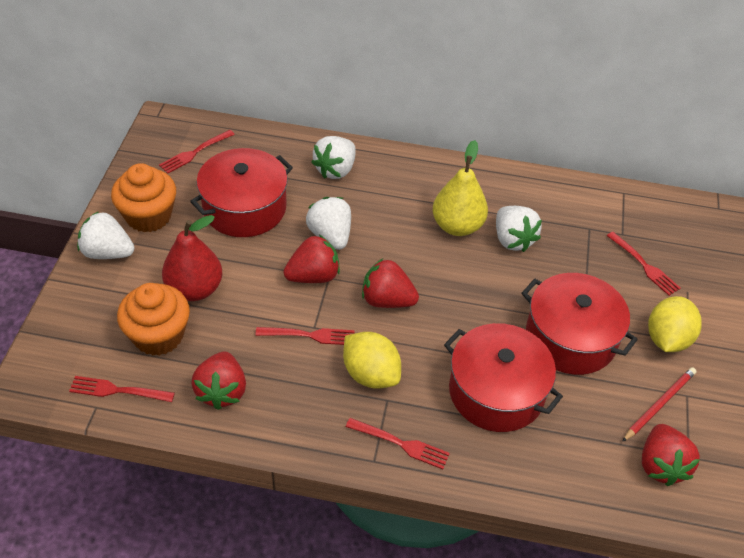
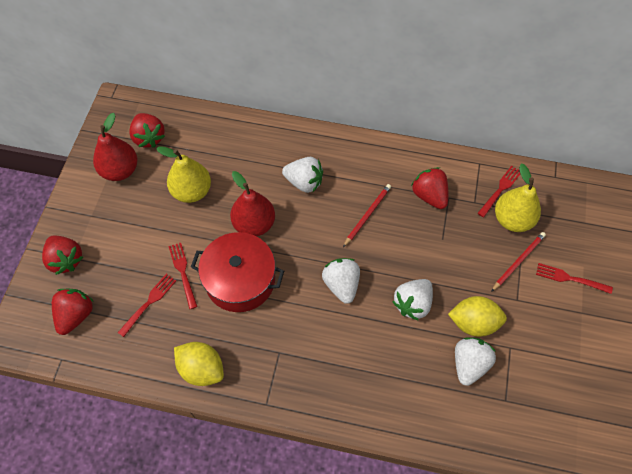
orange cupcake: [111,163,176,232] [117,283,190,356] = 2 -> none = 0
red fork: [69,376,175,402] [159,130,235,174] [255,327,355,345] [346,418,450,469] [607,232,681,296] = 5 -> [118,274,176,337] [168,243,198,309] [478,166,520,217] [536,263,613,294] = 4
red pear: [162,215,222,301] = 1 -> [93,113,137,181] [230,171,275,236] = 2
red pencil: [622,367,696,442] = 1 -> [343,184,391,247] [491,232,546,292] = 2
red pot: [190,148,293,237] [444,323,563,432] [522,273,638,375] = 3 -> [191,232,284,312] = 1
yellow pear: [433,140,488,236] = 1 -> [156,146,211,203] [495,164,541,232] = 2

